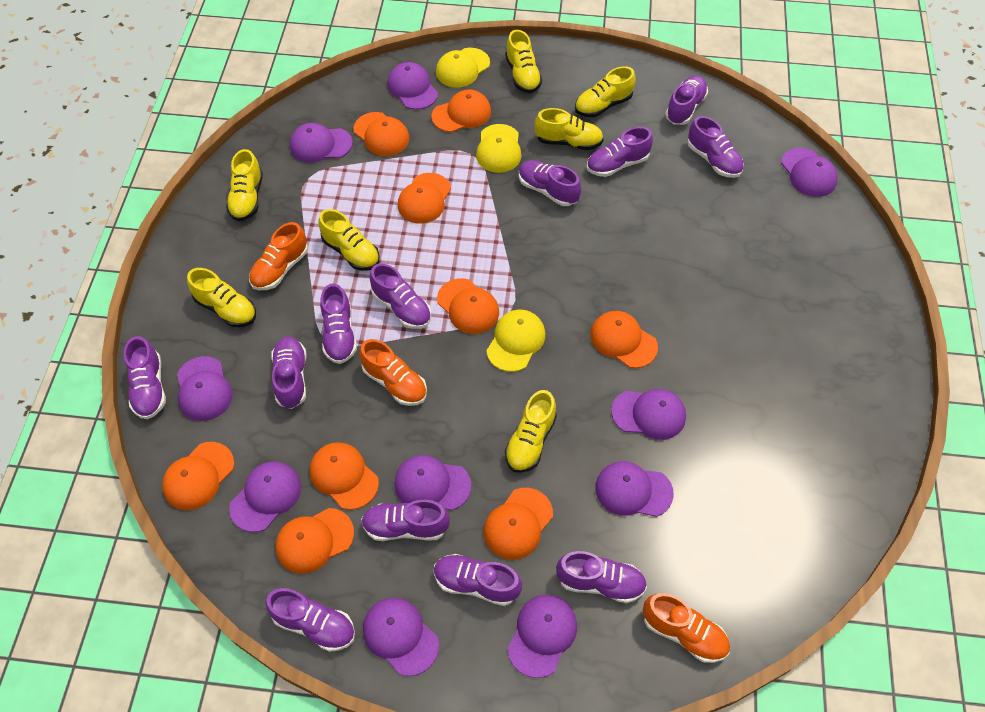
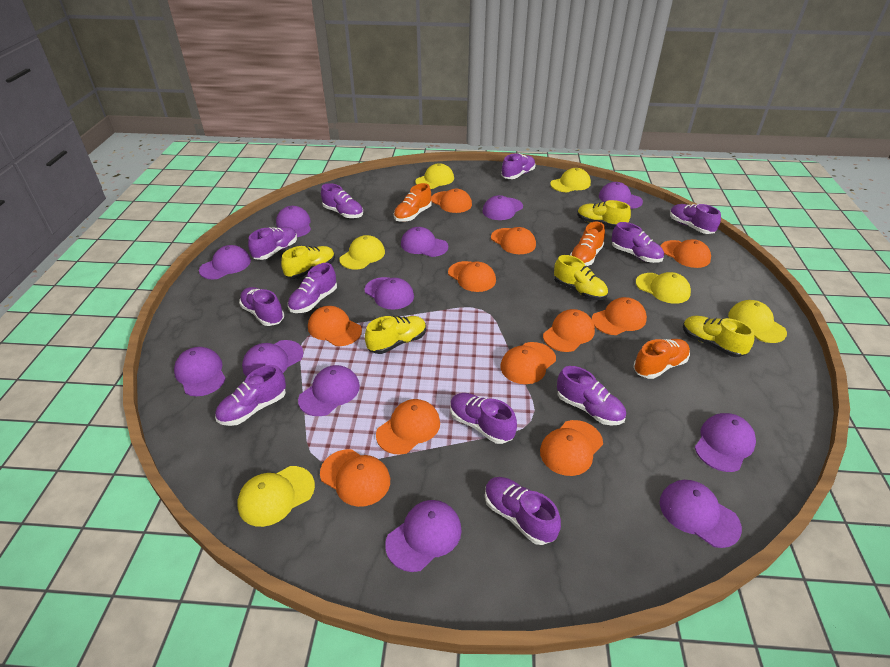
orange cap: [162,442,234,510] [275,508,354,574] [310,442,379,510] [354,112,409,156] [398,173,451,224] [432,90,491,132] [437,278,499,334] [484,488,553,560] [590,311,658,368] = 9 -> [308,306,362,346] [320,449,390,507] [376,399,440,455] [431,189,472,213] [448,261,496,292] [491,227,536,254] [500,342,556,384] [540,420,603,476] [543,309,595,352] [592,297,647,335] [661,239,711,268] = 11
purple cap: [177,356,233,421] [229,462,301,532] [290,123,353,163] [363,598,439,676] [387,62,438,110] [394,455,471,510] [507,595,577,678] [595,461,674,517] [611,389,686,440] [781,148,838,197] = 10 -> [174,347,226,396] [199,245,251,279] [242,340,304,377] [276,206,311,237] [298,365,360,416] [365,277,414,310] [385,500,462,572] [401,227,448,257] [482,195,523,220] [599,182,643,209] [660,480,742,548] [695,413,756,472] = 12
purple shoe: [124,336,166,419] [265,588,355,652] [271,337,306,409] [320,284,357,364] [361,500,450,541] [370,263,431,329] [434,554,522,606] [519,160,581,206] [556,551,647,603] [587,127,653,177] [665,75,708,125] [687,116,744,178] = 12 -> [215,365,286,426] [239,287,284,326] [248,227,297,260] [288,263,337,313] [321,183,363,219] [450,393,517,444] [485,477,561,545] [501,153,536,179] [557,366,626,426] [611,222,664,263] [670,204,721,234] = 11
yellow cap: [436,48,490,88] [476,124,521,173] [486,309,545,372] = 3 -> [237,466,315,527] [339,235,385,270] [415,163,454,189] [550,168,591,192] [636,272,691,304] [728,300,787,343] = 6
yellow shoe: [187,268,256,327] [226,149,263,221] [318,209,380,271] [505,30,542,93] [505,390,557,473] [534,108,604,150] [575,66,635,117] = 7 -> [281,246,335,279] [365,316,426,354] [554,255,608,300] [577,200,631,228] [683,316,755,357] = 5

